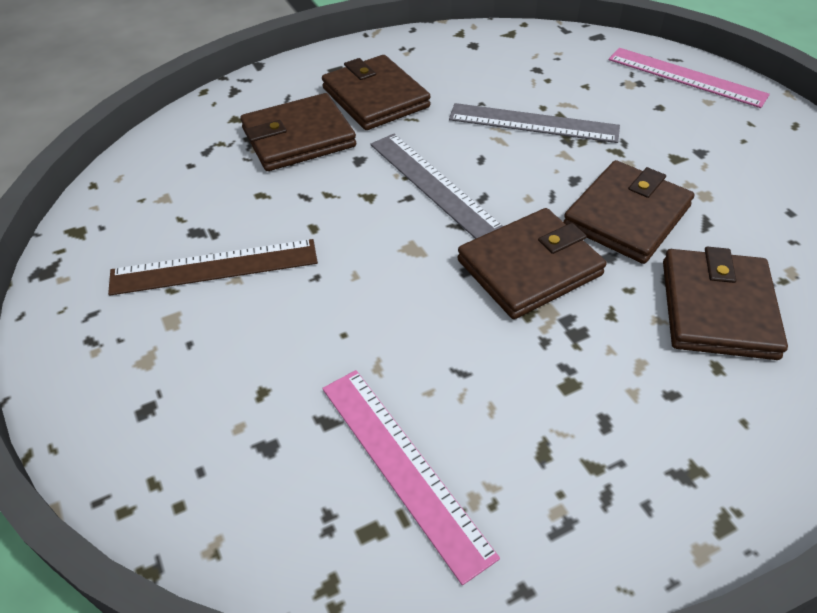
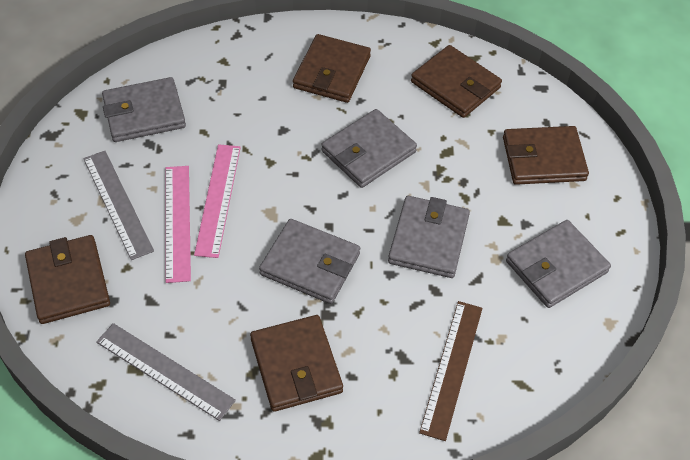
grey wallet: none = 0 -> [102,77,186,142] [259,219,360,304] [321,109,417,188] [388,196,470,278] [506,220,611,308] = 5

